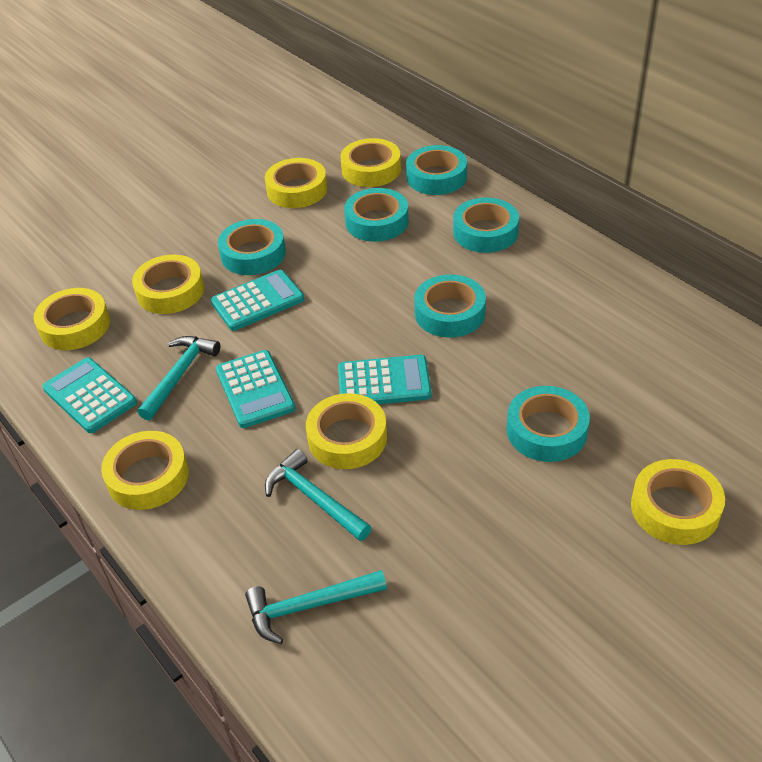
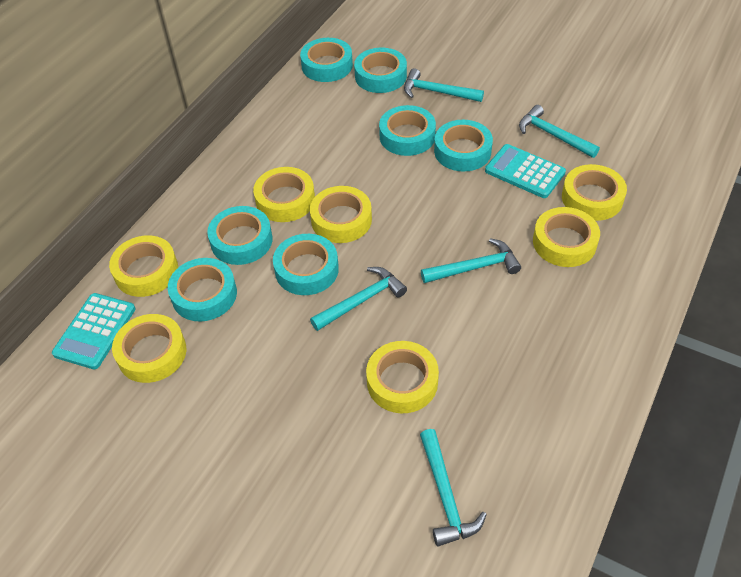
turquoise calculator: [42,358,137,433] [211,270,304,331] [216,350,295,428] [338,355,431,404] = 4 -> [52,293,135,369] [485,144,566,198] = 2
turquoise hammer: [138,336,220,421] [245,570,387,644] [265,449,372,541] = 3 -> [310,267,407,331] [404,68,484,102] [420,429,487,547] [421,238,521,283] [519,105,600,158] = 5
turquoise tape: [218,219,286,275] [344,188,409,242] [406,145,467,195] [414,274,486,338] [453,198,519,253] [507,386,590,462] = 6 -> [168,258,237,321] [207,206,272,265] [273,234,339,295] [300,38,353,82] [354,48,407,93] [379,105,436,156] [434,120,493,172] = 7

